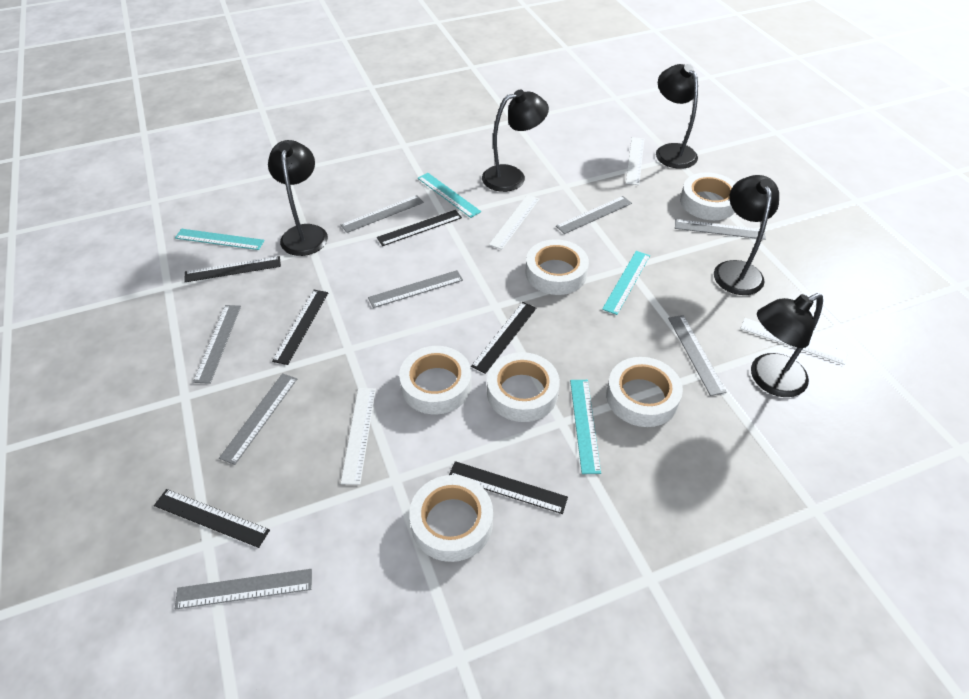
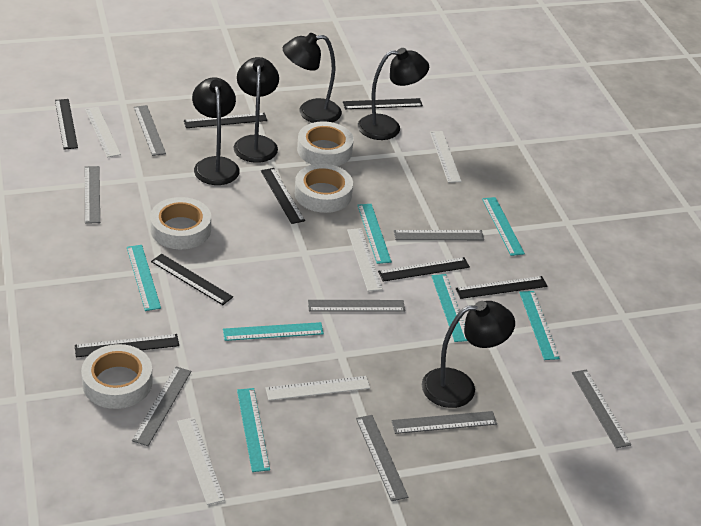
black ruler: [154,489,270,548] [184,256,281,282] [272,290,328,365] [377,210,462,246] [449,461,568,514] [471,302,536,374] = 6 -> [55,99,78,150] [75,334,179,357] [151,254,233,305] [184,113,267,128] [261,168,305,224] [343,98,423,109] [378,257,470,282] [455,276,548,299] = 8
turquoise ruler: [175,229,265,250] [418,173,481,218] [570,380,601,474] [602,251,650,315] = 4 -> [127,245,161,311] [223,322,324,341] [237,388,270,472] [357,204,392,264] [431,274,467,342] [482,197,525,256] [519,291,560,360] = 7
white ruler: [341,388,376,485] [489,195,540,250] [626,137,644,185] [740,318,848,365] = 4 -> [85,107,121,157] [177,417,225,505] [266,376,370,401] [347,228,383,291] [430,131,462,183] = 5
white tape: [399,346,472,414] [409,475,493,562] [487,352,560,422] [526,239,589,295] [606,357,683,427] [680,172,736,220] = 6 -> [81,344,153,409] [150,197,211,249] [295,164,353,213] [297,122,354,166] = 4

